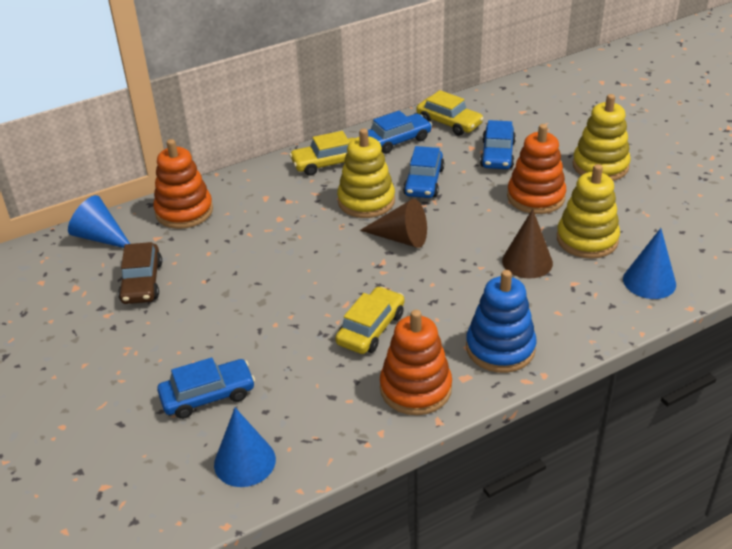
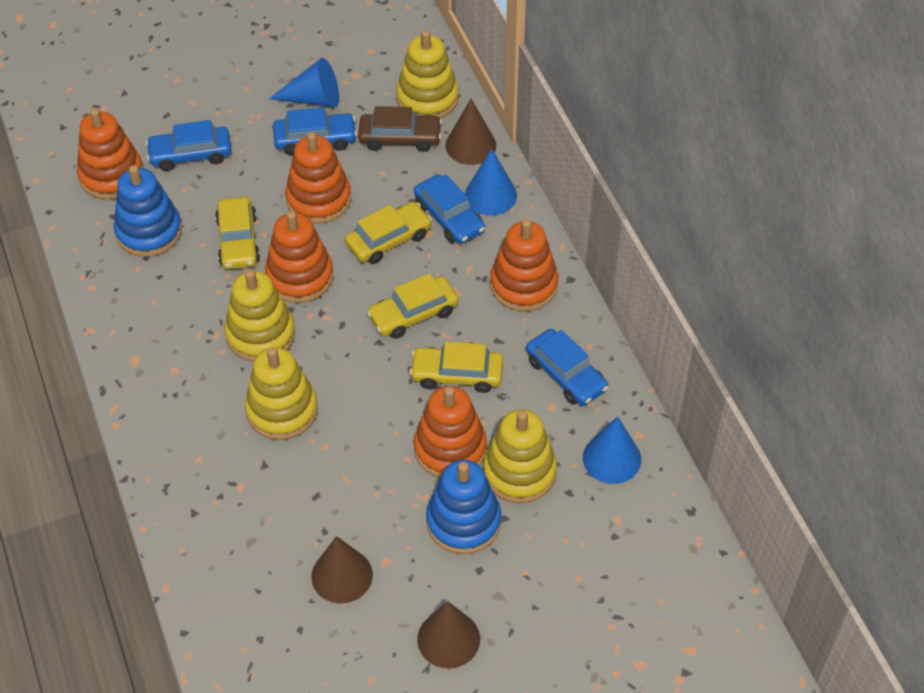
blue stacking toy: [466,270,537,373] = 1 -> [114,165,182,257] [426,460,501,554] = 2
brown cone: [360,199,427,248] [502,209,553,278] = 2 -> [311,536,373,603] [417,601,480,668] [446,99,496,165] = 3
orange stacking toy: [153,139,213,229] [380,310,452,415] [507,124,566,214] = 3 -> [77,108,143,200] [265,211,333,303] [285,132,351,224] [414,386,487,478] [490,219,558,312] = 5
yellow car: [289,131,355,176] [335,286,405,354] [416,90,484,135] = 3 -> [215,197,260,269] [345,202,432,264] [367,273,459,339] [409,342,503,393] = 4
yellow stacking toy: [337,128,395,218] [557,164,620,259] [572,94,631,181] = 3 -> [225,270,295,362] [245,347,318,440] [396,30,459,119] [483,409,557,503] = 4

